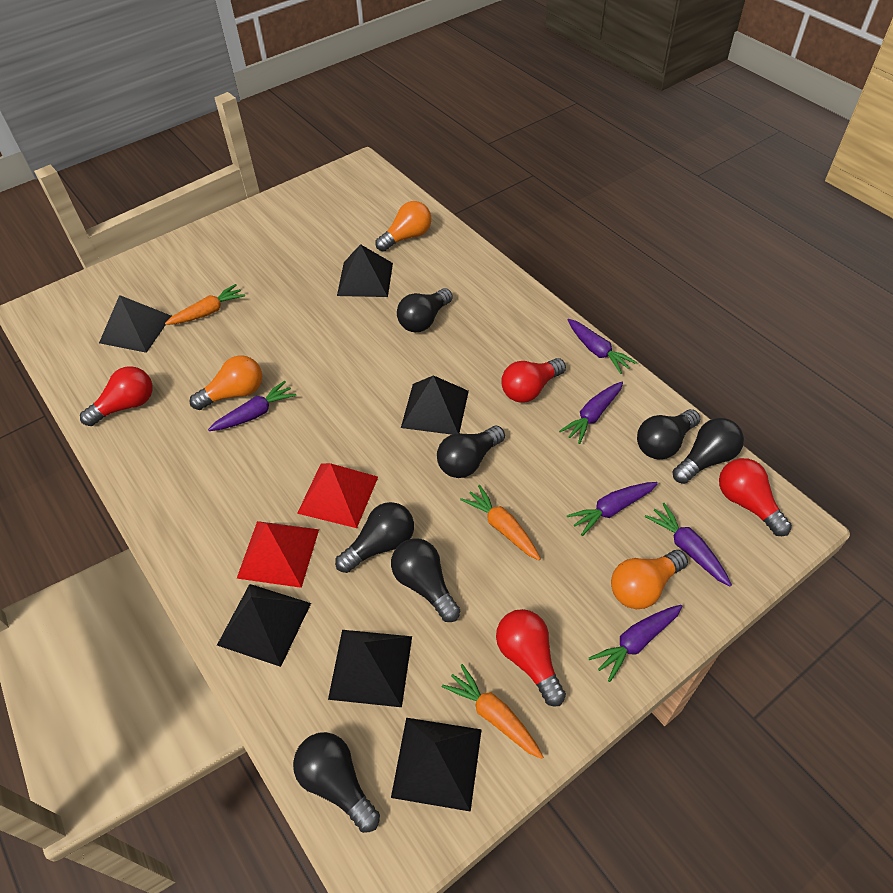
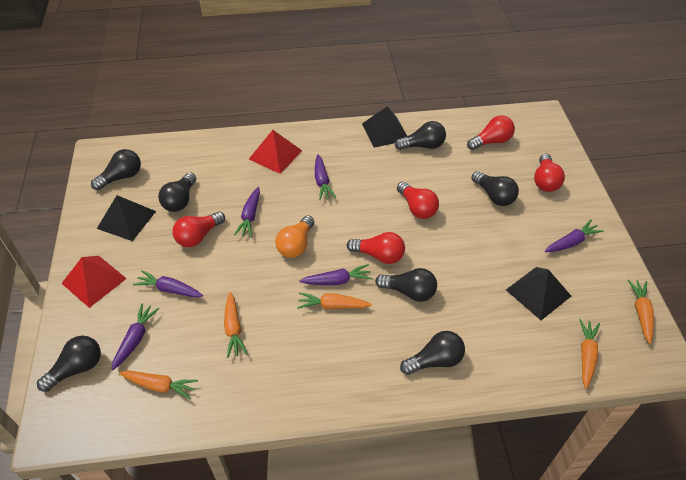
black pyramid: [99,295,172,353] [217,584,311,667] [328,630,412,707] [337,244,393,297] [391,718,482,812] [401,375,469,435] = 6 -> [97,195,156,241] [362,107,407,148] [506,267,571,320] = 3
orange carrot: [165,284,245,325] [442,664,543,759] [460,485,541,560] = 3 -> [119,370,198,400] [224,292,248,358] [297,292,372,309] [579,319,600,389] [628,280,654,344] = 5
orange light bulb: [190,355,262,410] [375,201,431,252] [611,550,688,609] = 3 -> [275,215,314,258] = 1
red light bulb: [80,366,153,426] [496,609,566,707] [501,358,566,403] [719,458,792,536] = 4 -> [172,211,225,247] [347,232,405,264] [397,182,439,219] [467,115,515,150] [534,154,565,192] = 5

